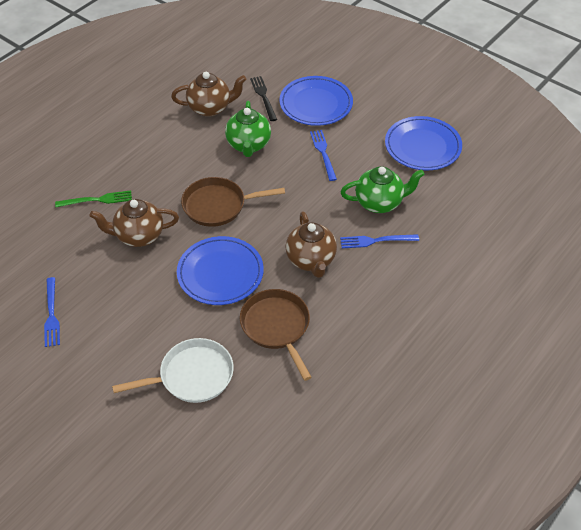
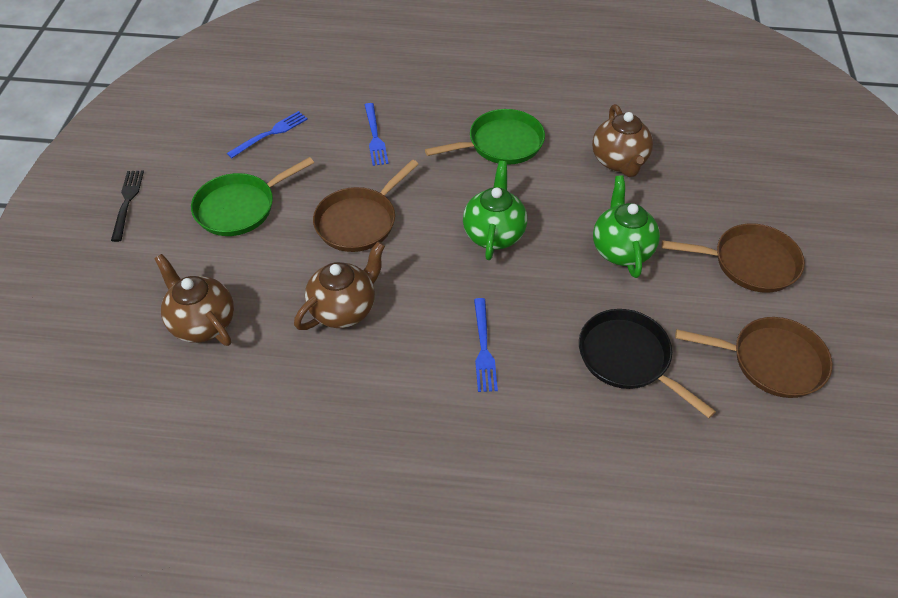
black pan: none = 0 -> [579,309,716,418] = 1
blue plate: [177,236,264,305] [279,76,353,126] [385,116,462,170] = 3 -> none = 0
brown pan: [181,177,285,227] [240,289,312,381] = 2 -> [313,160,418,252] [662,223,805,293] [675,317,832,398] = 3
green fork: [55,190,132,207] = 1 -> none = 0
green pan: none = 0 -> [191,157,314,236] [425,109,545,165] = 2
white pan: [112,338,234,403] = 1 -> none = 0

